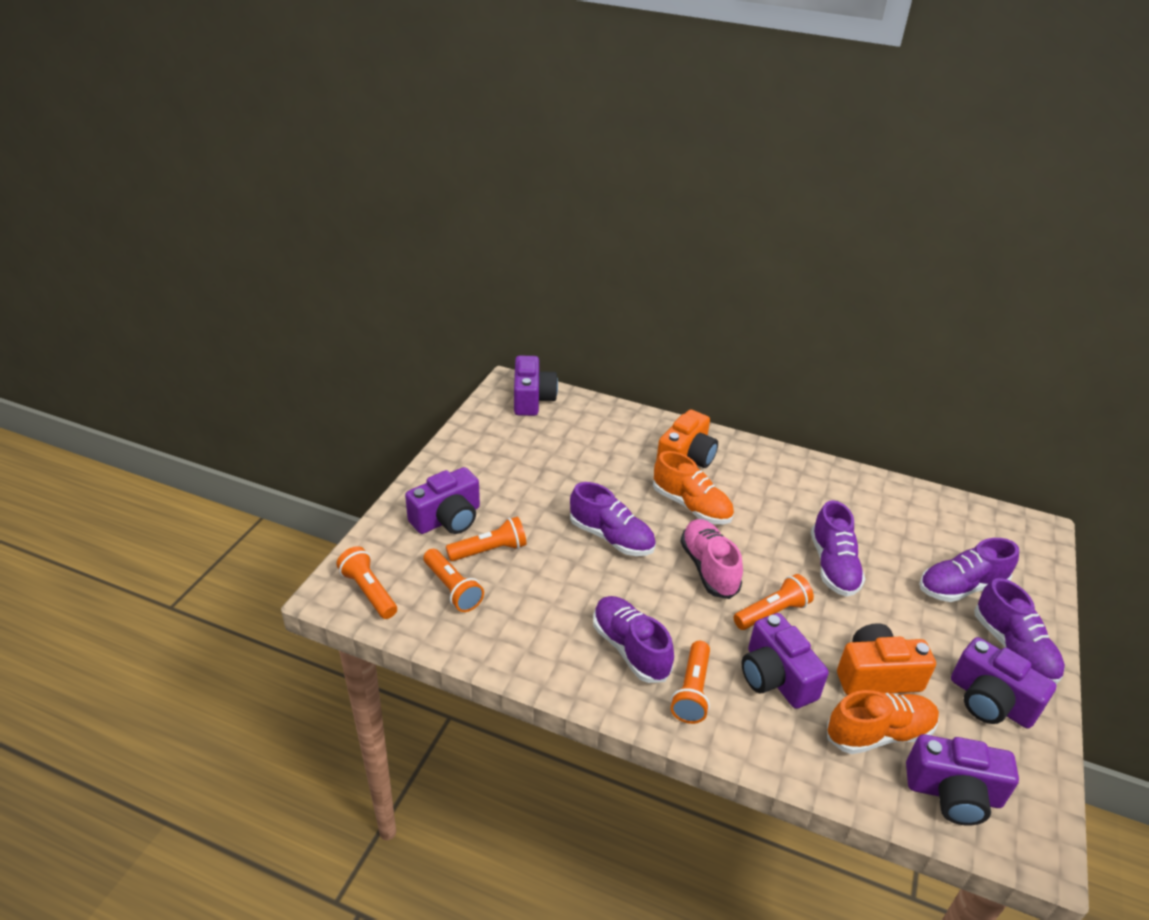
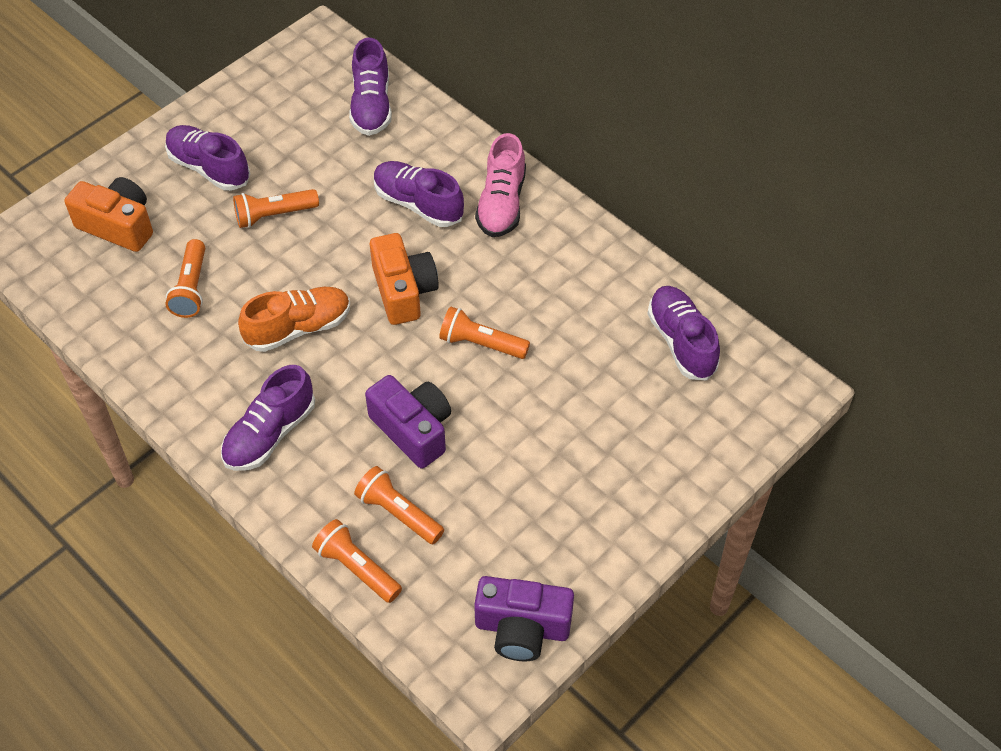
orange shoe: [653,451,734,524] [827,690,939,754] = 2 -> [238,287,350,352] = 1
purple camera: [405,467,480,534] [514,356,558,416] [742,613,829,709] [906,734,1019,825] [951,637,1057,728] = 5 -> [365,375,451,468] [474,576,574,661] = 2

